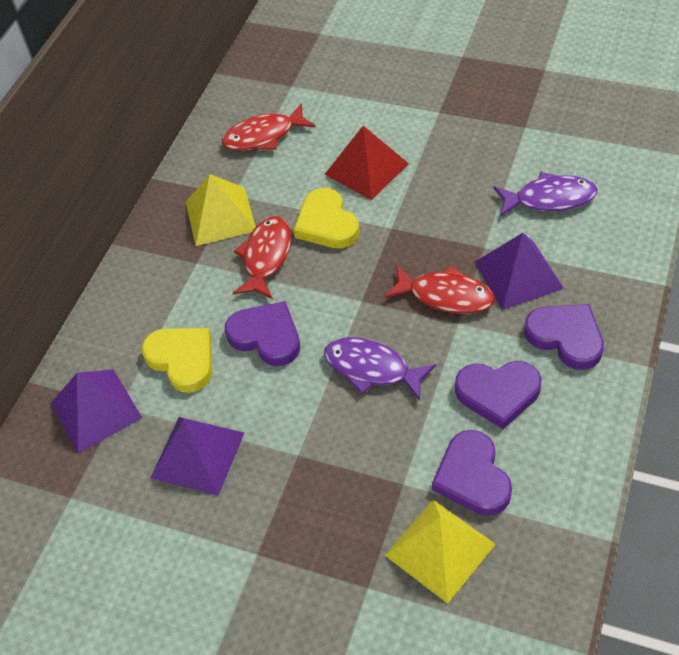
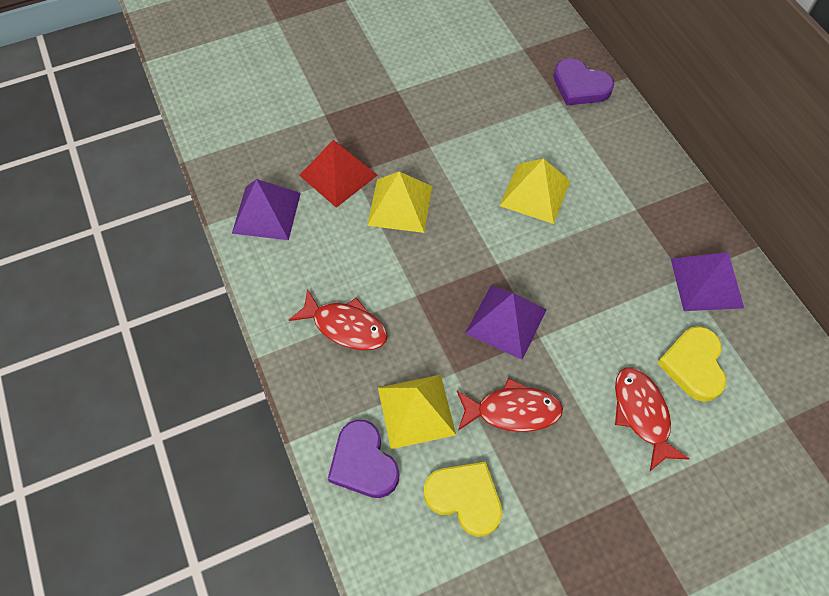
purple fish: [324,337,436,401] [494,172,598,216] = 2 -> none = 0
purple heart: [225,301,300,366] [432,430,512,516] [455,361,542,429] [524,304,604,370] = 4 -> [328,420,399,498] [554,59,614,106] = 2
yellow pyramid: [186,174,256,246] [385,500,496,604] = 2 -> [367,171,432,233] [378,375,456,449] [499,159,570,224] = 3

